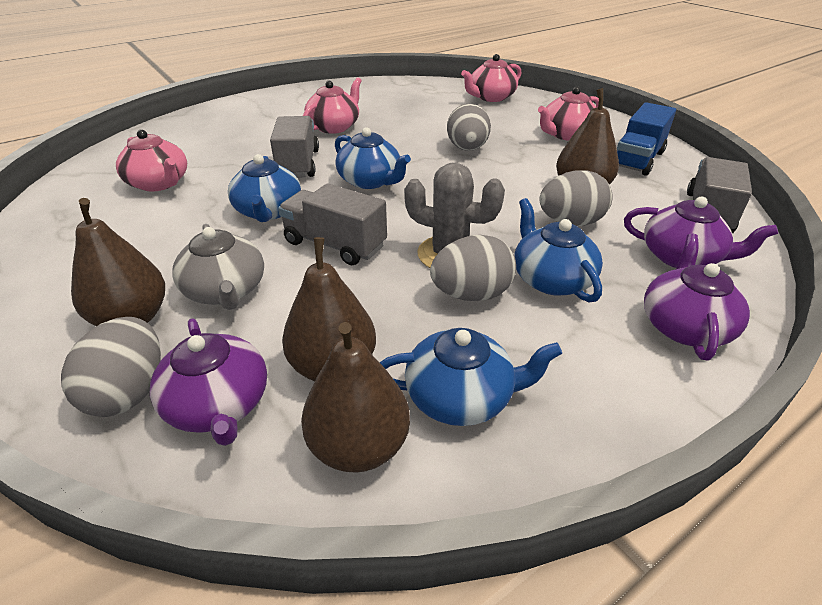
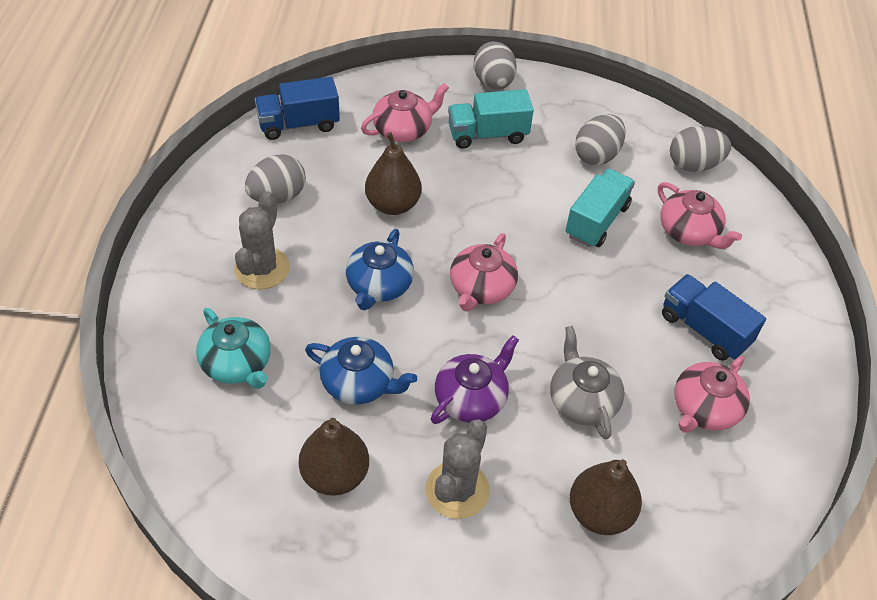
blue teapot: [228,154,301,222] [335,127,411,189] [380,328,562,426] [514,198,603,303] = 4 -> [305,337,417,405] [346,229,414,311] = 2
blue truck: [617,102,676,176] = 1 -> [255,77,340,140] [662,274,766,361] = 2
brown pear: [71,198,165,326] [282,237,376,381] [301,322,410,473] [556,88,619,185] = 4 -> [299,418,369,496] [365,132,422,215] [570,459,642,535] = 3
grey cactus: [404,163,505,268] = 1 -> [234,191,290,289] [425,419,490,519] = 2
grey truck: [270,116,319,178] [278,183,387,265] [687,157,752,233] = 3 -> none = 0
purple teapot: [150,318,267,446] [624,197,778,268] [644,234,750,361] = 3 -> [431,335,519,424] = 1
turquoise teapot: none = 0 -> [196,308,271,389] = 1
turquoise truck: none = 0 -> [448,89,534,149] [565,169,635,247] = 2

